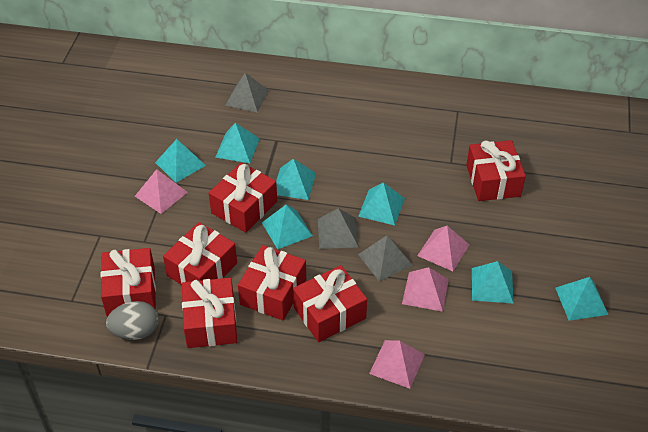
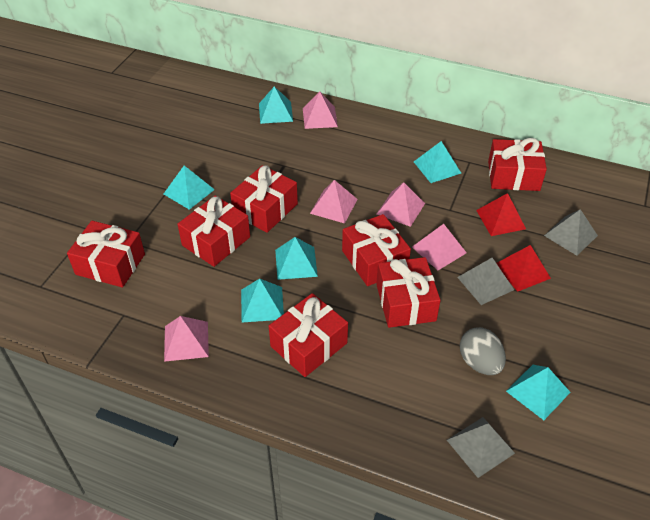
pink pyramid: [135,169,188,214] [369,340,425,389] [402,267,449,312] [417,226,470,271] = 4 -> [164,316,209,362] [303,92,338,129] [310,180,358,224] [377,182,425,227] [412,224,467,270] = 5
red pyramid: none = 0 -> [476,193,526,236] [496,245,551,292] = 2
turquoise pyramid: [155,139,206,183] [215,123,260,163] [262,205,313,249] [276,159,316,200] [358,182,405,226] [472,261,514,304] [555,277,608,321] = 7 -> [164,166,215,210] [241,279,284,323] [259,86,293,124] [275,237,318,280] [414,141,461,183] [506,365,571,420] = 6

